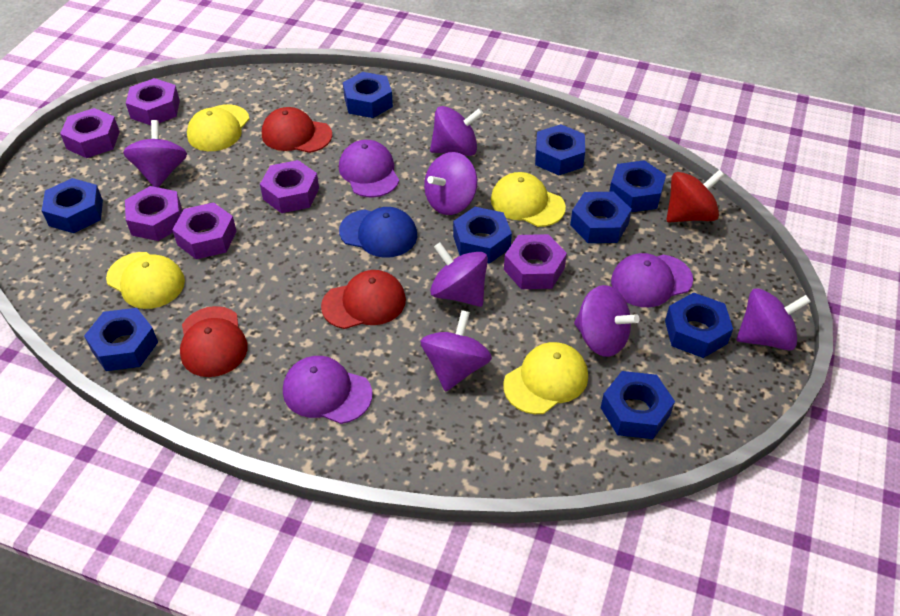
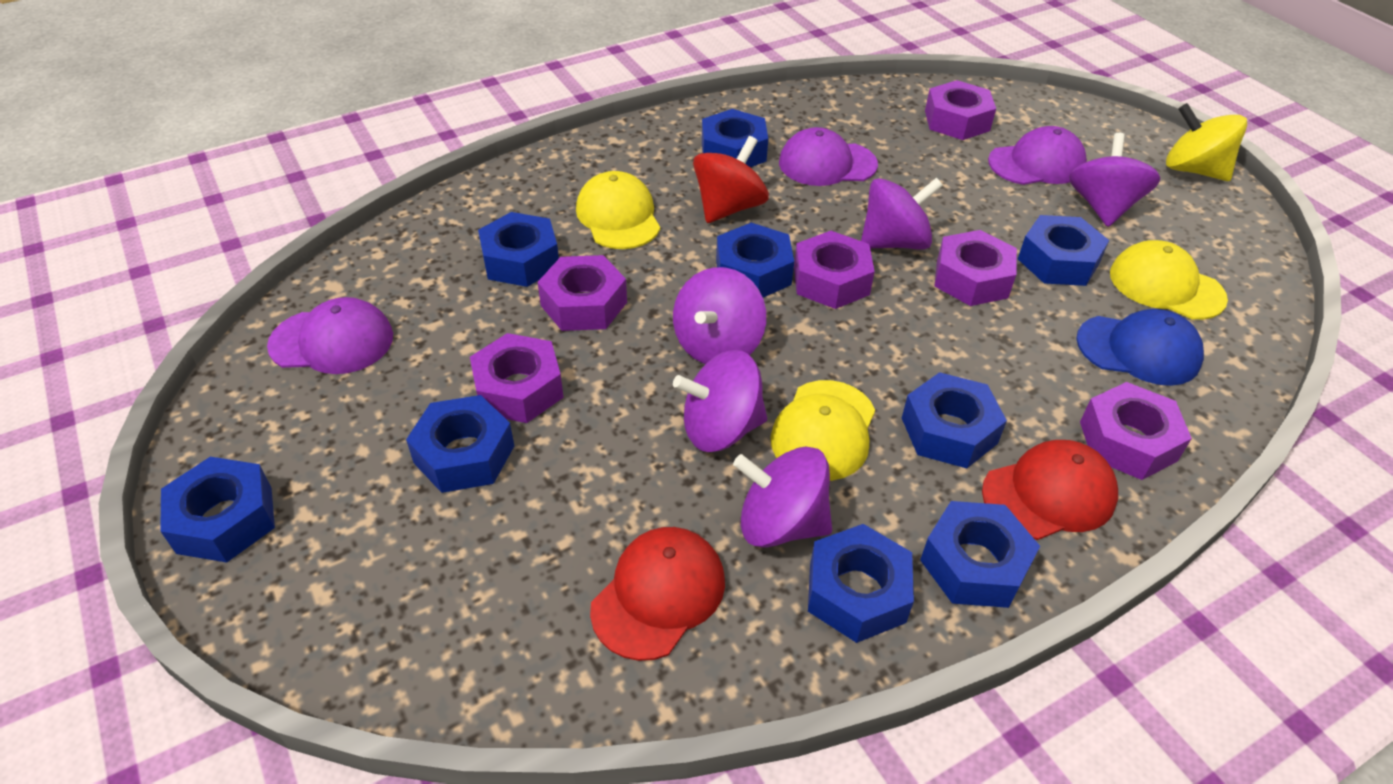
purple spinning top: [123,120,187,188] [420,310,492,391] [424,152,477,215] [430,106,483,156] [430,242,488,307] [574,285,640,357] [737,288,811,350] = 7 -> [673,267,766,364] [673,350,767,452] [733,447,832,547] [861,178,943,250] [1069,133,1160,227] = 5
red cap: [180,306,247,377] [262,107,332,153] [321,270,406,329] = 3 -> [590,527,725,661] [982,440,1118,540] = 2
yellow cap: [106,252,185,309] [187,104,249,151] [491,172,566,227] [503,342,588,414] = 4 -> [576,171,660,249] [770,380,875,481] [1110,240,1228,320] = 3
yellow spinning top: none = 0 -> [1166,103,1247,181] = 1

